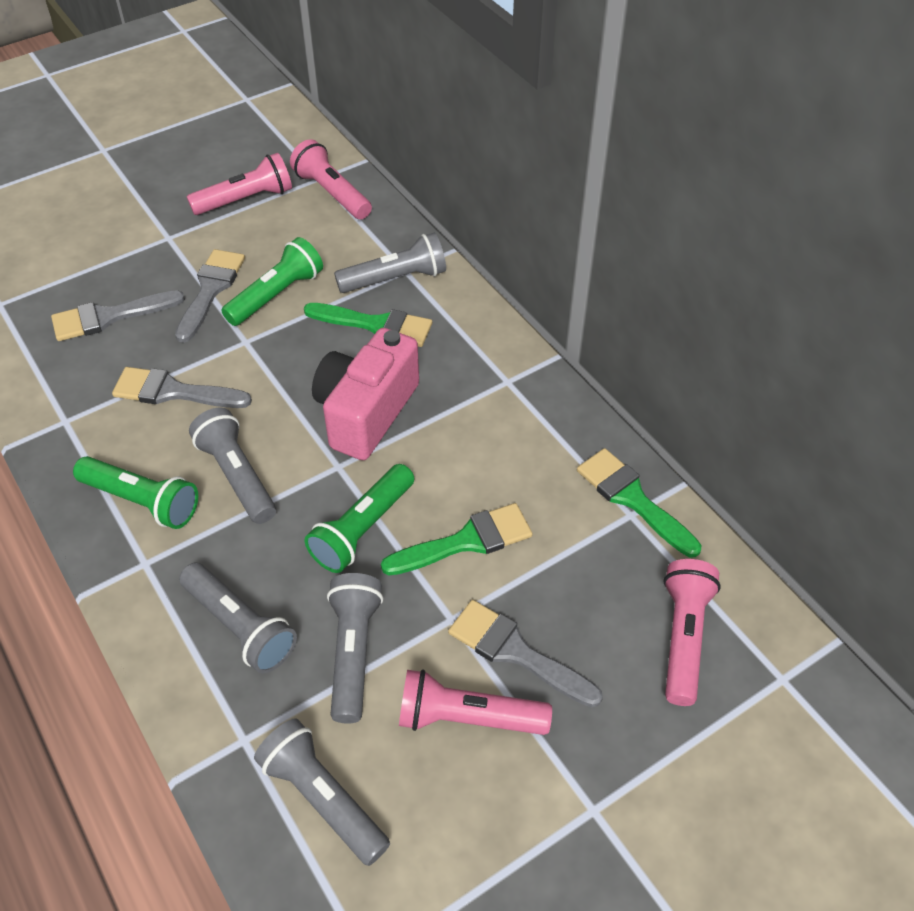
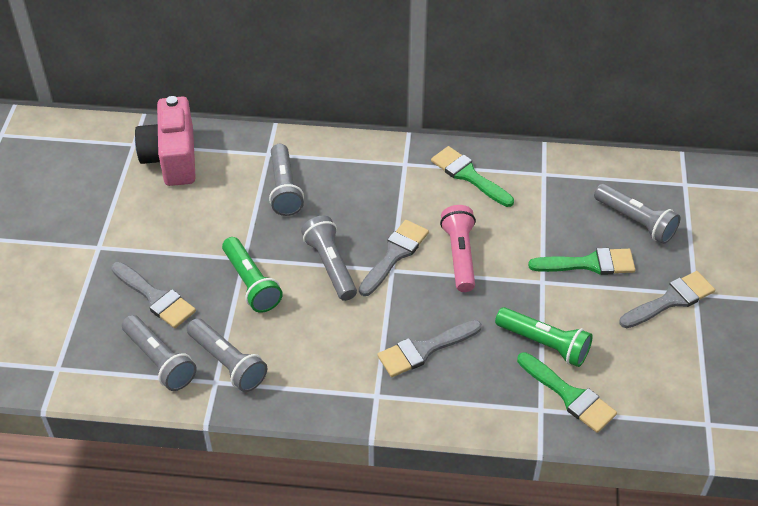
green flashlight: [73,456,198,529] [221,237,323,326] [305,464,414,573] = 3 -> [222,237,283,313] [495,307,593,367] = 2
pink flashlight: [187,153,292,215] [290,139,372,219] [399,670,552,735] [664,559,721,706] = 4 -> [440,205,476,292] = 1

